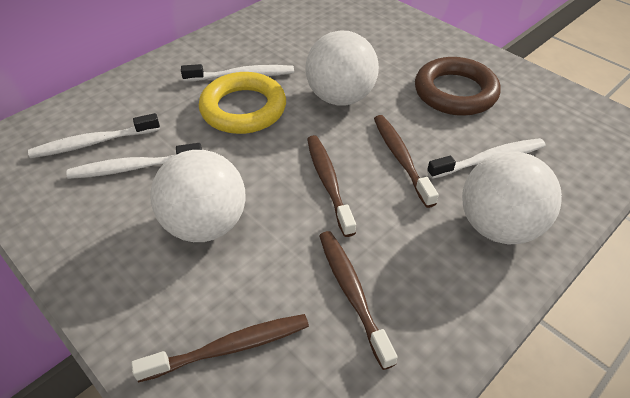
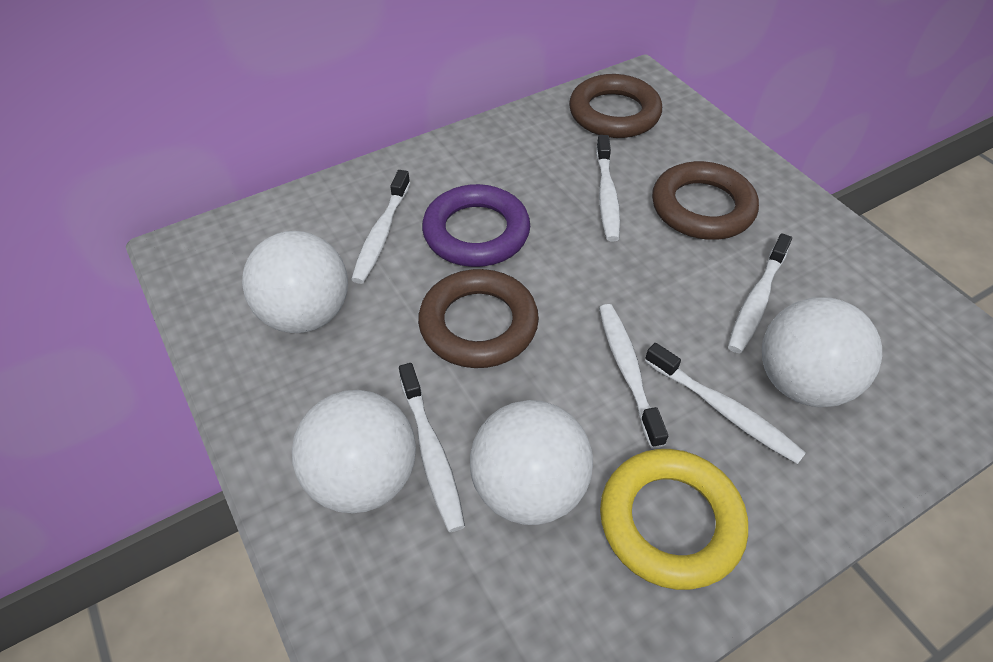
brown ring: [415,57,501,116] = 1 -> [418,269,539,368] [569,74,662,138] [652,161,759,240] = 3
brown toothbrush: [131,314,309,383] [307,135,356,237] [319,231,398,370] [374,115,439,208] = 4 -> none = 0
purple ring: none = 0 -> [422,184,530,267] = 1
white ball: [150,150,245,242] [305,30,379,106] [462,151,562,245] = 3 -> [242,231,348,333] [292,390,416,513] [470,400,593,525] [762,297,882,407] = 4
white toothbrush: [28,113,160,158] [66,143,202,179] [181,64,294,81] [427,138,546,179] = 4 -> [351,170,410,284] [399,363,465,532] [596,135,620,241] [599,304,668,449] [645,343,806,464] [728,233,792,353] = 6

